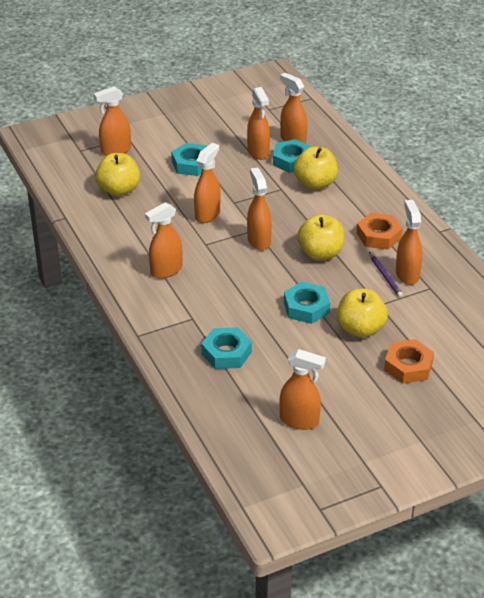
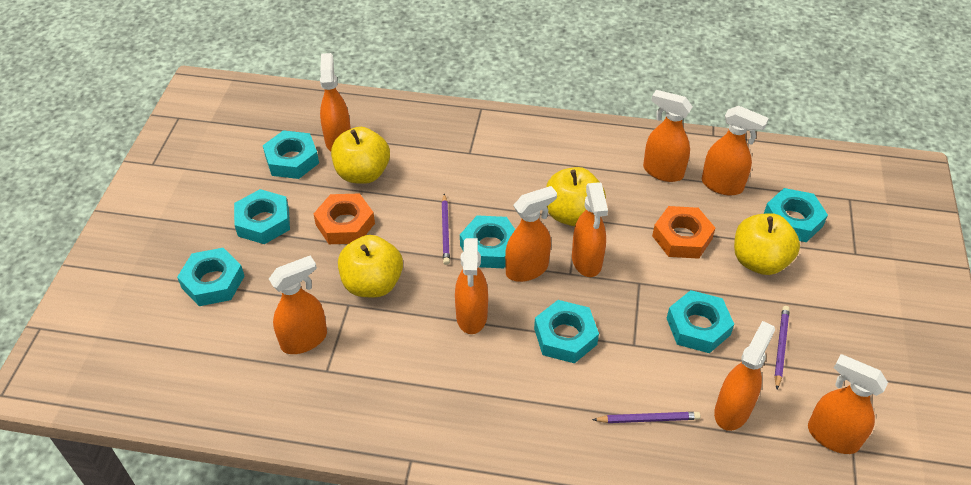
orange spray bottle: [94,86,131,156] [145,202,182,279] [194,143,221,223] [247,87,270,160] [247,167,272,250] [280,73,307,144] [280,349,326,430] [396,200,422,285] = 8 -> [269,255,327,354] [320,53,351,151] [455,238,488,334] [505,186,557,282] [572,182,608,277] [643,90,693,182] [702,106,769,196] [714,321,775,431] [808,354,888,454] = 9
purple pencil: [369,252,403,297] = 1 -> [442,193,450,265] [592,412,701,423] [774,306,790,389] = 3
turquoise nut: [171,143,207,176] [201,327,252,369] [273,139,312,173] [284,282,330,324] = 4 -> [177,248,244,306] [234,189,290,244] [263,130,319,179] [460,215,515,269] [534,300,599,364] [667,290,734,353] [764,188,828,242] = 7

